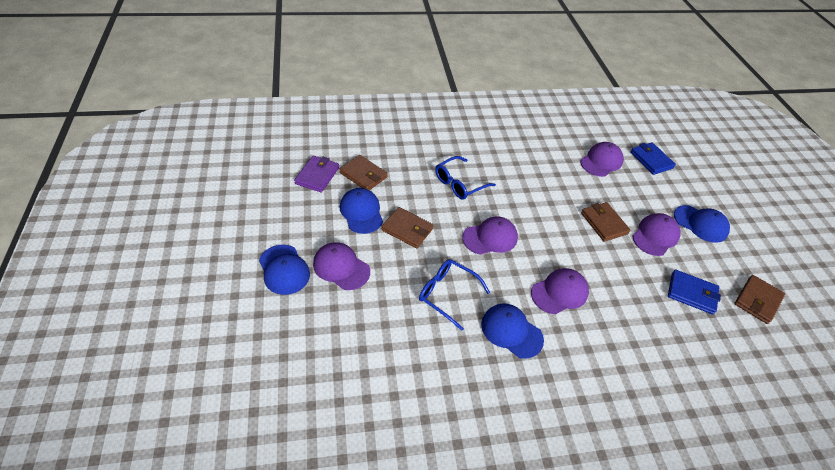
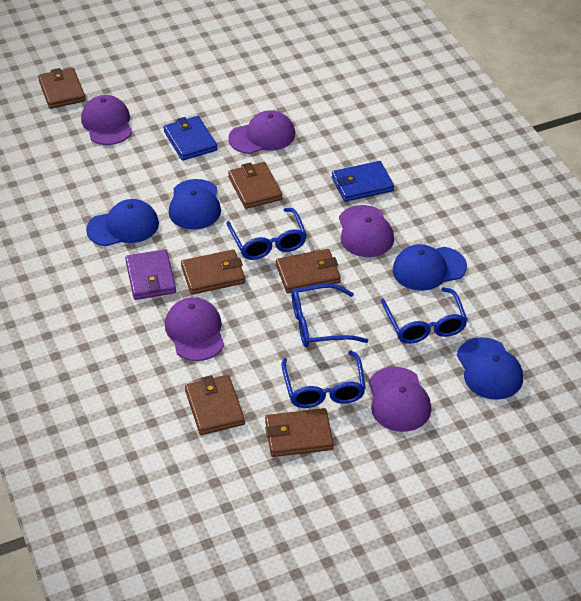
blue glasses: [419,259,490,331] [435,156,496,199] = 2 -> [226,208,307,260] [281,351,366,408] [292,284,368,347] [381,288,467,344] = 4
brown wallet: [340,155,388,190] [381,207,434,248] [581,202,631,242] [734,275,785,324] = 4 -> [38,68,85,109] [181,249,245,295] [185,375,245,435] [228,162,283,209] [265,408,334,457] [276,249,341,293] = 6

